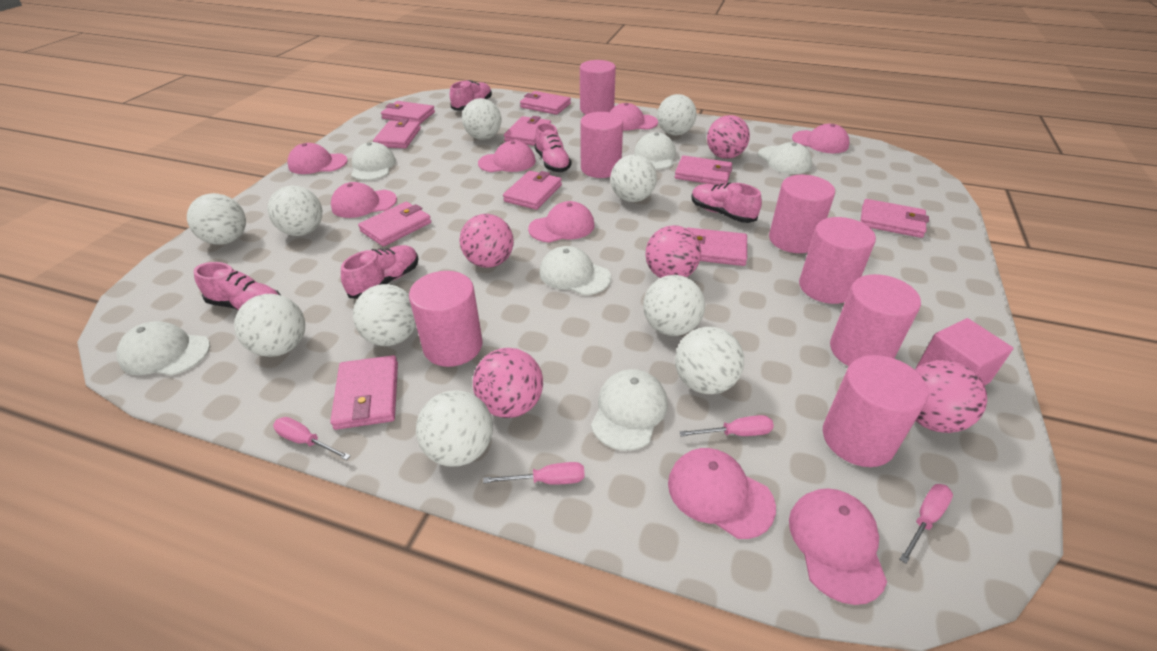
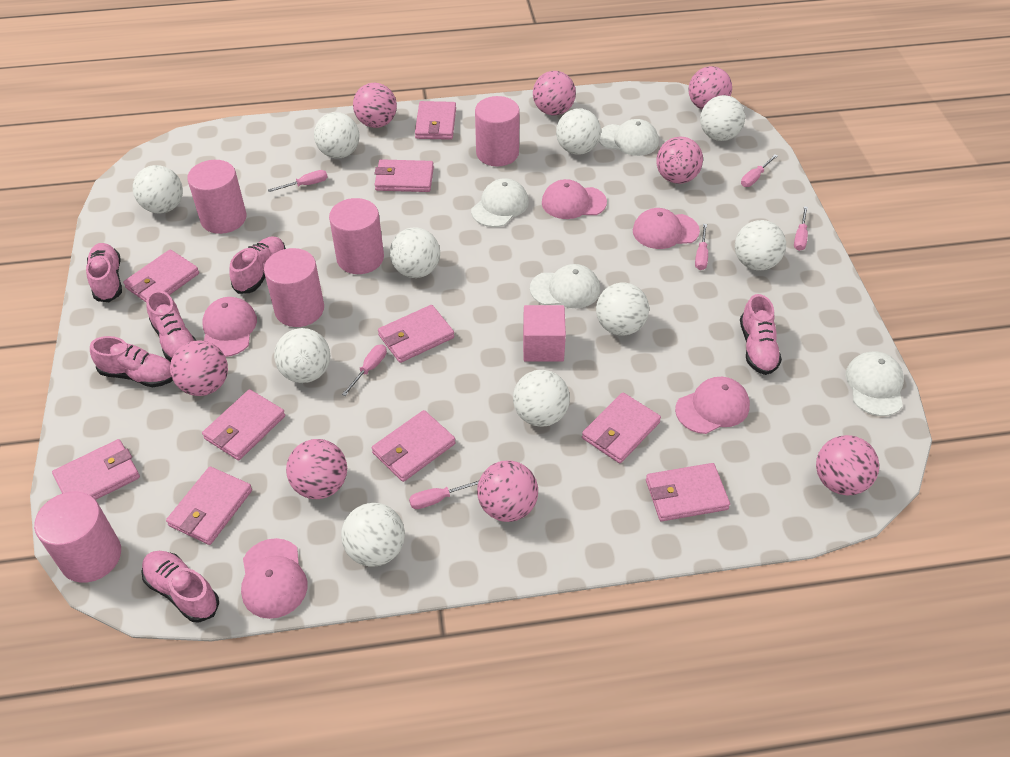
pink ball: [460,214,514,268] [473,348,543,418] [645,225,701,278] [707,115,750,159] [914,360,987,433] = 5 -> [170,340,228,396] [286,439,347,499] [353,83,397,128] [477,460,538,522] [533,71,576,115] [656,137,703,184] [688,66,732,109] [816,435,879,495] = 8
pink cap: [287,143,348,174] [331,182,397,218] [478,140,536,172] [528,201,594,242] [610,103,658,130] [668,448,776,539] [789,488,887,605] [792,124,850,153] = 8 -> [203,297,257,357] [241,538,307,619] [542,179,607,219] [633,208,700,249] [675,377,750,434] = 5
pink cylinder: [409,271,483,367] [580,60,616,114] [580,112,623,178] [769,175,835,253] [799,217,876,304] [823,355,929,467] [830,274,921,366] = 7 -> [34,492,121,583] [187,160,246,234] [264,248,324,327] [329,198,384,274] [475,96,520,166] = 5
pink screwdriver: [273,417,351,460] [483,462,585,485] [679,415,774,436] [899,484,953,564] = 4 -> [268,170,327,192] [342,344,387,396] [409,481,479,509] [695,224,708,270] [741,154,778,187] [794,206,808,251] = 6
pink shoe: [194,262,280,310] [341,245,419,299] [450,80,492,110] [534,123,572,172] [691,183,762,223] = 5 -> [86,243,122,302] [90,336,173,387] [141,551,219,622] [146,290,196,361] [229,236,286,294] [740,294,782,375] = 6
white cap: [117,321,210,376] [351,142,396,180] [539,246,611,295] [591,369,668,451] [634,132,676,170] [758,142,812,174] = 6 -> [471,178,529,227] [530,264,600,308] [599,119,659,156] [845,352,904,416] = 4

